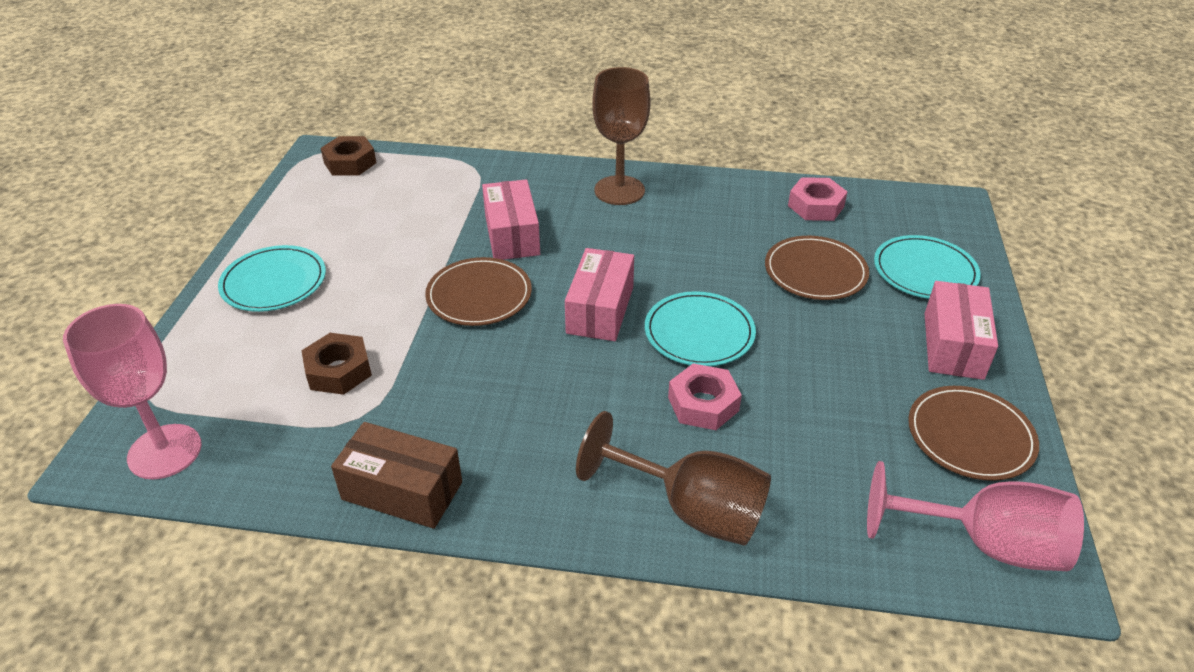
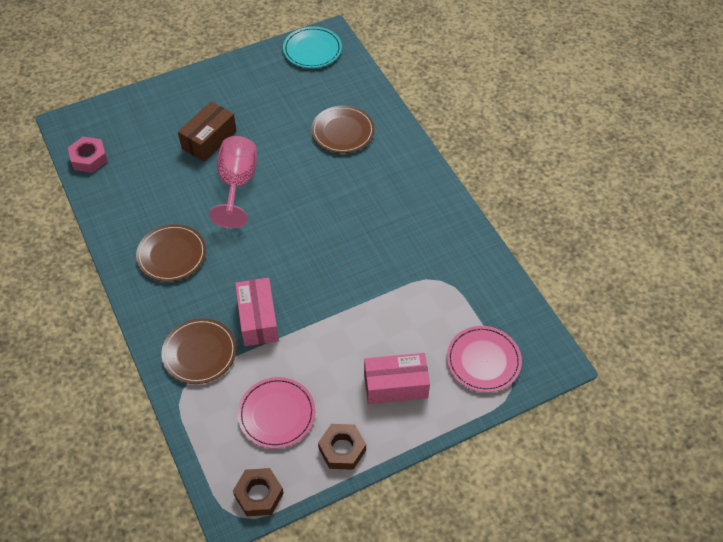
brown goblet: [576,411,771,546] [592,67,651,205] = 2 -> none = 0
pink box: [482,179,540,260] [565,248,634,341] [925,281,998,380] = 3 -> [235,278,279,346] [364,353,430,404] = 2
pink goblet: [63,304,202,479] [867,461,1084,571] = 2 -> [209,136,257,228] = 1
pink nut: [668,363,742,430] [788,177,848,221] = 2 -> [68,137,108,173] = 1
pink plate: none = 0 -> [237,377,315,448] [447,326,522,392] = 2
turquoise plate: [218,245,326,312] [645,291,756,366] [874,235,981,299] = 3 -> [283,27,342,68] = 1

